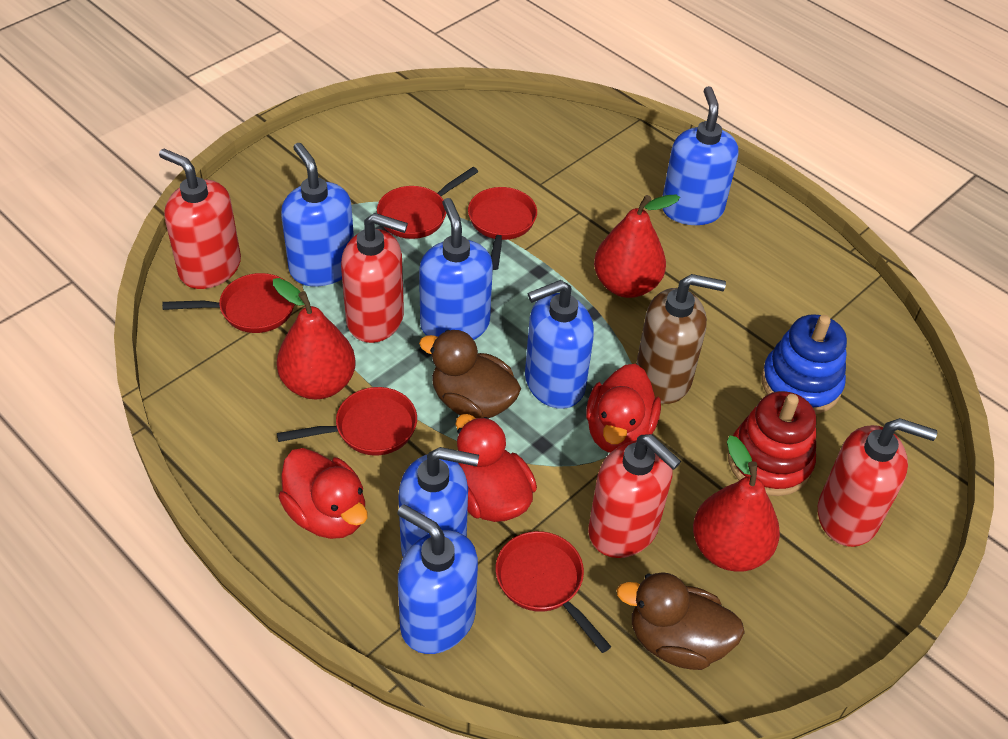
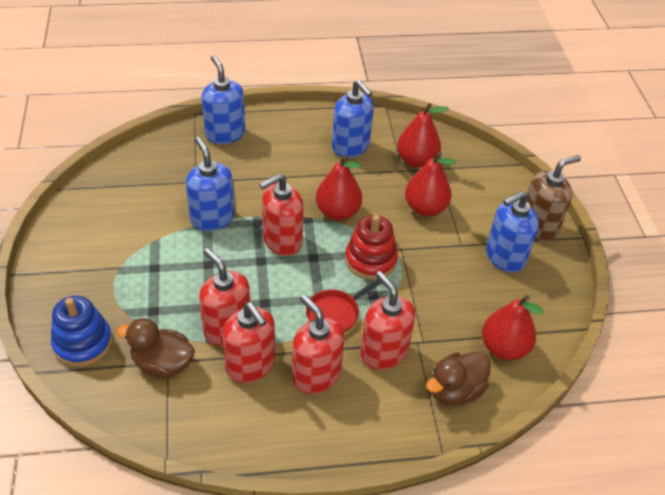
blue soap dispenser: [281,143,354,286] [398,447,479,557] [398,504,478,654] [419,198,493,340] [525,280,594,409] [663,86,738,225] = 6 -> [186,137,235,231] [201,55,245,144] [332,80,374,158] [486,191,539,273] = 4
red duck: [279,448,368,539] [455,414,537,522] [586,364,661,453] = 3 -> none = 0
red pan: [162,273,295,333] [277,387,417,455] [377,167,478,239] [468,187,537,270] [496,531,611,653] = 5 -> [306,279,382,332] = 1
red pear: [273,278,356,399] [594,195,680,298] [693,436,780,571] = 3 -> [316,155,362,220] [397,103,449,168] [405,152,456,216] [482,295,544,360] = 4
red soap dispenser: [159,149,241,289] [341,213,408,343] [588,434,681,558] [818,418,937,547] = 4 -> [199,248,250,346] [222,302,275,383] [259,173,304,256] [292,295,344,394] [360,271,415,370] = 5

